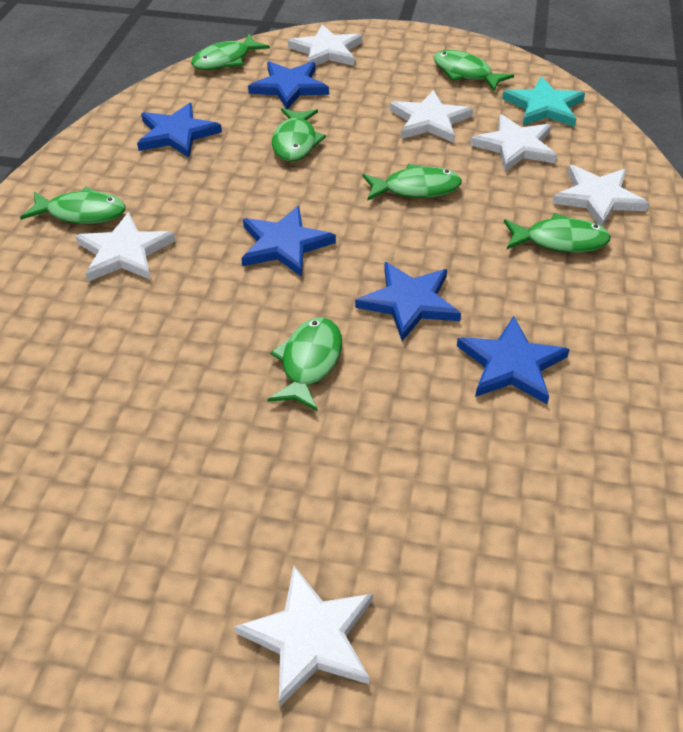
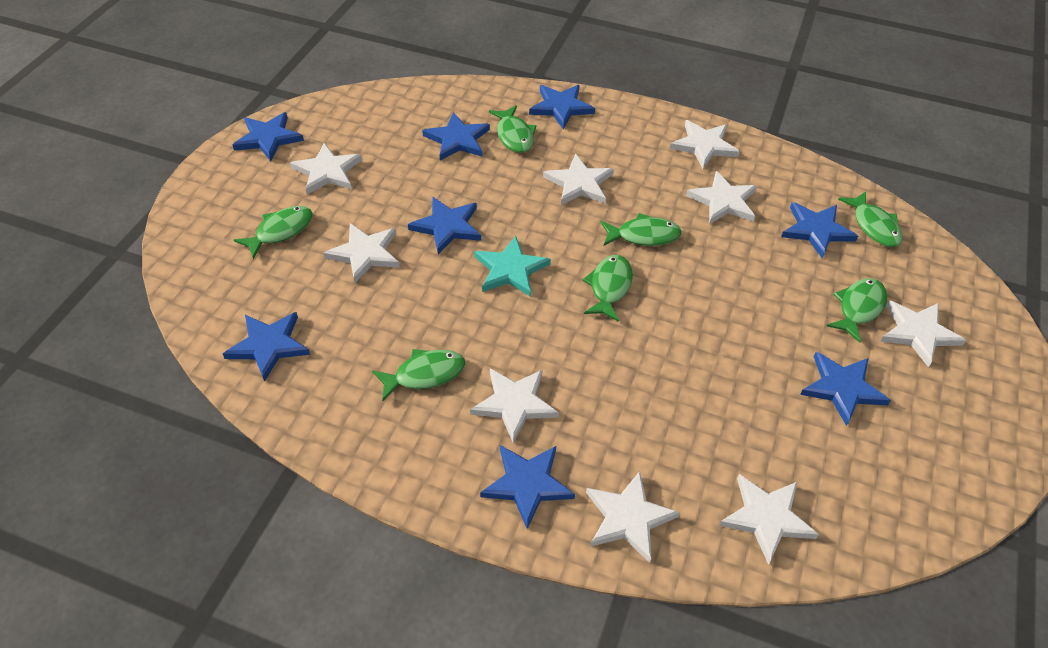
blue star: [137,103,222,158] [241,206,336,277] [248,61,329,109] [355,262,461,341] [457,316,570,404] = 5 -> [223,312,310,382] [233,112,304,161] [408,197,481,254] [422,112,490,161] [480,445,575,529] [529,85,595,130] [781,202,858,259] [800,352,891,426] = 8
white star: [75,212,175,282] [234,566,373,707] [288,24,362,66] [390,90,473,143] [470,114,557,171] [552,165,649,227] = 6 -> [290,143,362,194] [323,223,400,283] [470,368,559,443] [543,154,614,205] [586,471,680,563] [670,120,740,169] [686,171,757,224] [719,474,819,565] [880,300,966,368] = 9

